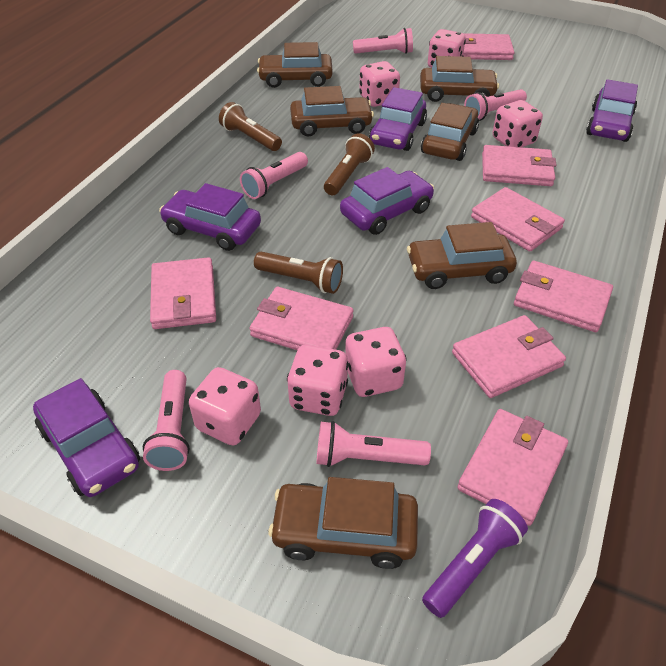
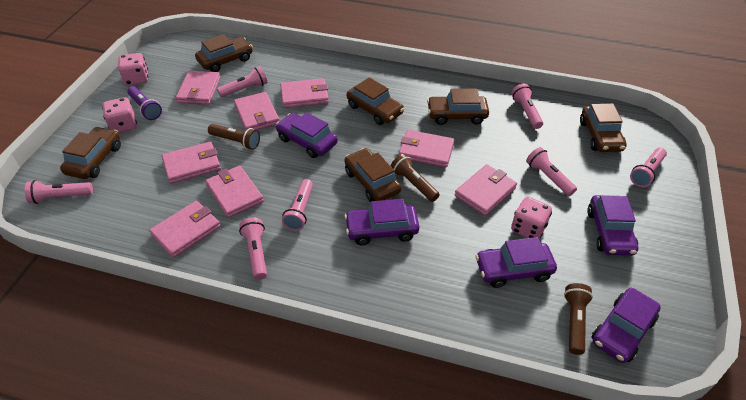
pink dice: [189,367,261,445] [287,345,349,416] [345,327,406,397] [359,61,400,107] [428,29,466,68] [493,100,543,147] = 6 -> [102,97,137,133] [118,53,148,85] [511,197,552,238] = 3
pink flashlight: [143,370,190,471] [240,152,308,199] [316,421,431,467] [353,28,413,54] [464,89,527,121] = 5 -> [25,180,93,204] [217,66,267,97] [239,217,267,280] [282,179,313,231] [512,84,543,129] [526,147,577,196] [630,148,667,187] = 7

